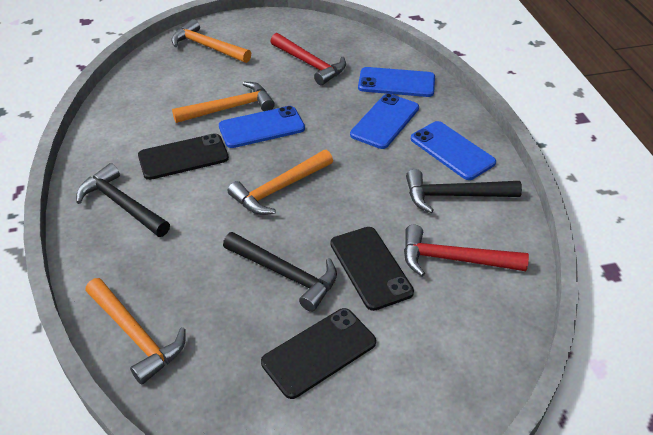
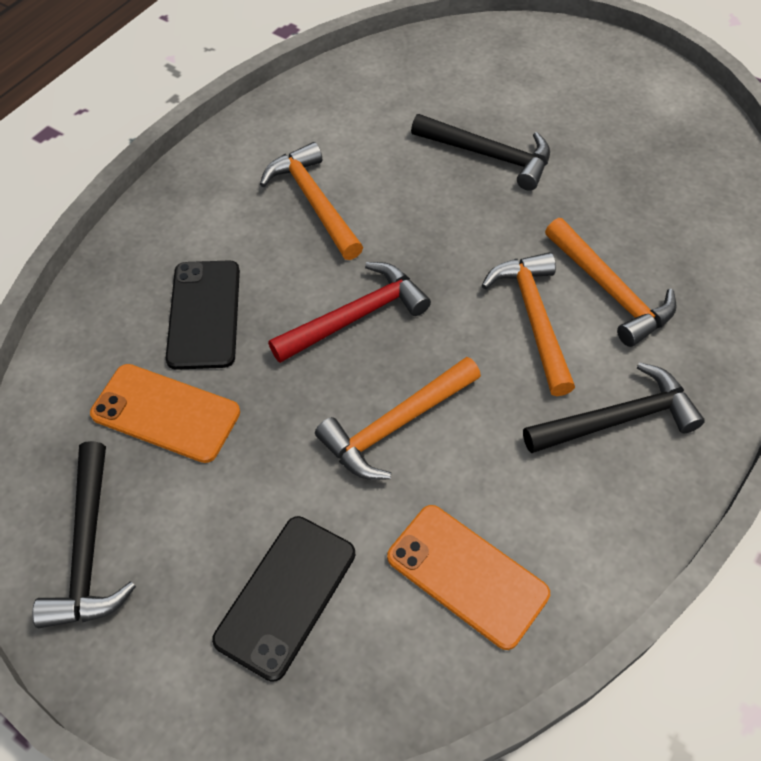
black phone: [138,133,229,180] [261,308,376,399] [330,227,414,311] = 3 -> [166,260,240,370] [212,516,355,682] = 2
blue phone: [219,106,305,148] [350,93,419,149] [358,67,435,97] [411,121,496,180] = 4 -> none = 0
orange phone: none = 0 -> [90,364,240,463] [387,505,550,650] = 2
red hammer: [270,33,346,85] [404,225,529,276] = 2 -> [268,262,431,363] = 1

